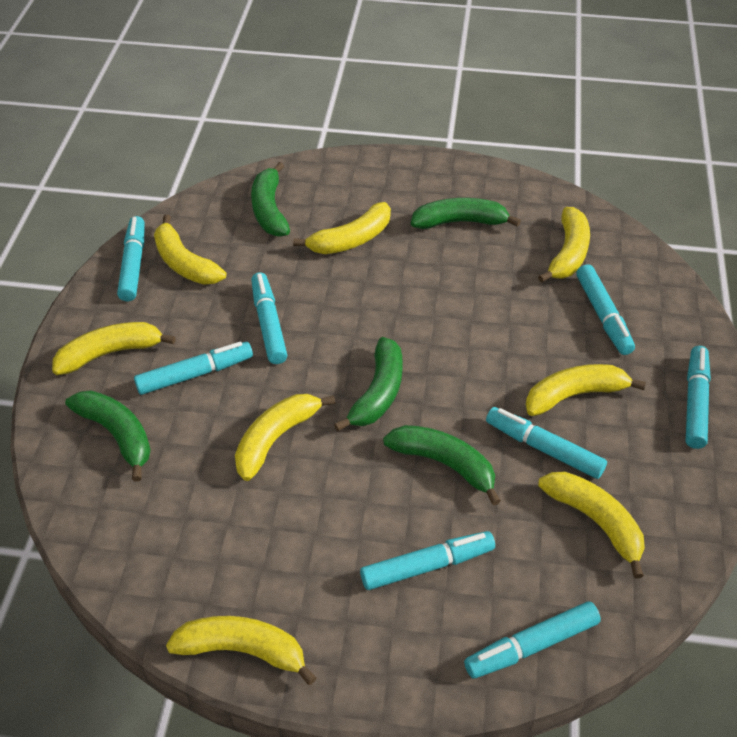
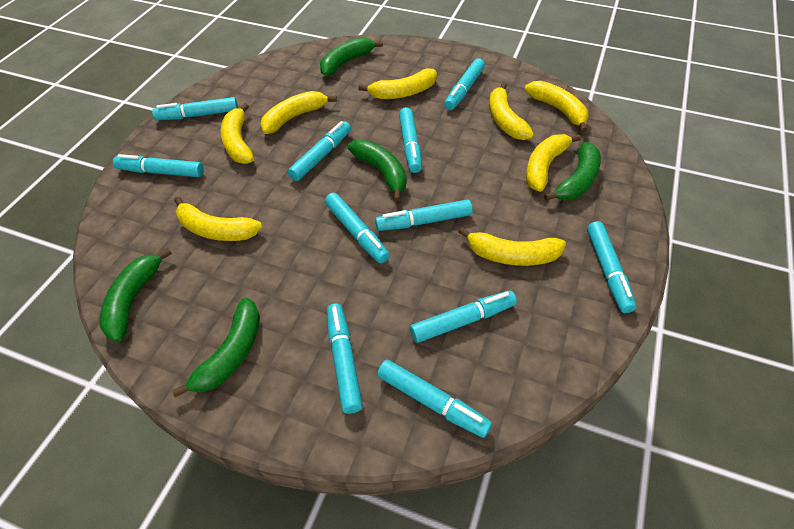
turquoise marker: [117,216,145,301] [134,342,253,395] [251,272,287,364] [360,531,495,590] [464,601,601,679] [486,407,607,479] [576,264,635,355] [686,346,711,449] = 8 -> [113,154,204,177] [152,97,238,121] [288,121,351,181] [325,193,390,264] [327,303,363,414] [375,199,473,231] [377,360,492,438] [399,107,422,173] [410,291,517,343] [444,58,485,110] [587,221,636,313] = 11

